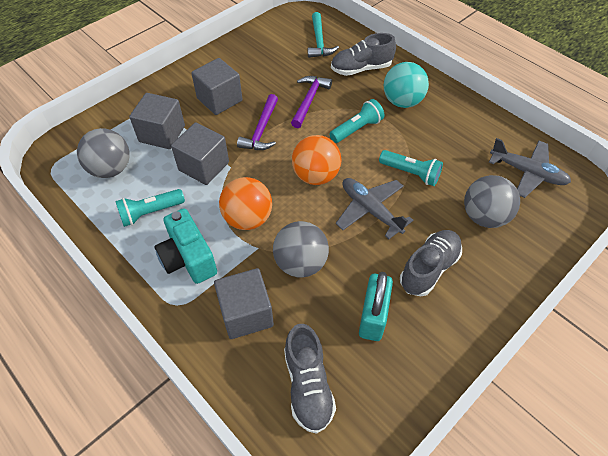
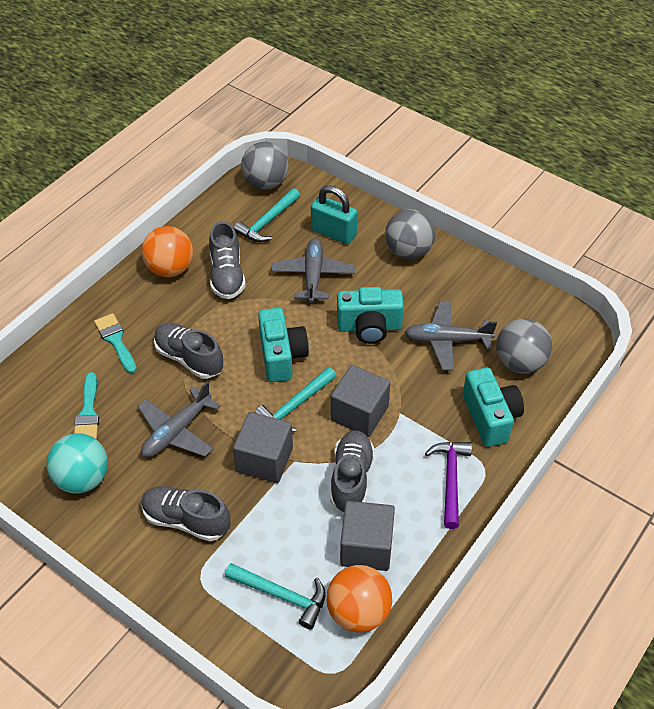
grey cube: [129,93,185,149] [171,123,229,185] [191,58,242,115] [214,268,274,339] = 4 -> [233,412,293,483] [331,365,391,437] [340,501,395,571] = 3
grey plane: [336,178,413,239] [489,138,571,198] = 2 -> [137,381,221,457] [271,238,356,303] [404,301,497,371] = 3
grey shoe: [284,324,336,434] [331,33,396,76] [400,230,462,297] = 3 -> [141,486,231,541] [154,323,223,379] [209,221,246,299] [330,430,375,512] = 4
purple hammer: [237,94,278,150] [291,76,332,128] = 2 -> [425,442,472,529] = 1
turquoise brush: none = 0 -> [74,372,99,440] [94,313,137,373] = 2
turquoise camera: [154,208,217,284] = 1 -> [258,308,309,382] [337,287,404,344] [463,367,524,447] = 3
turquoise flashlight: [115,189,185,227] [330,99,384,143] [379,150,443,186] = 3 -> none = 0
turquoise hammer: [308,12,339,58] = 1 -> [225,563,326,630] [234,188,300,242] [254,367,336,432] = 3

